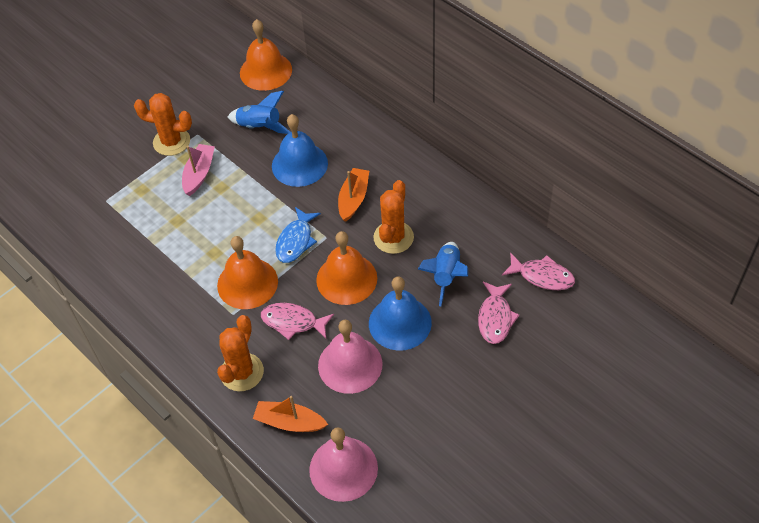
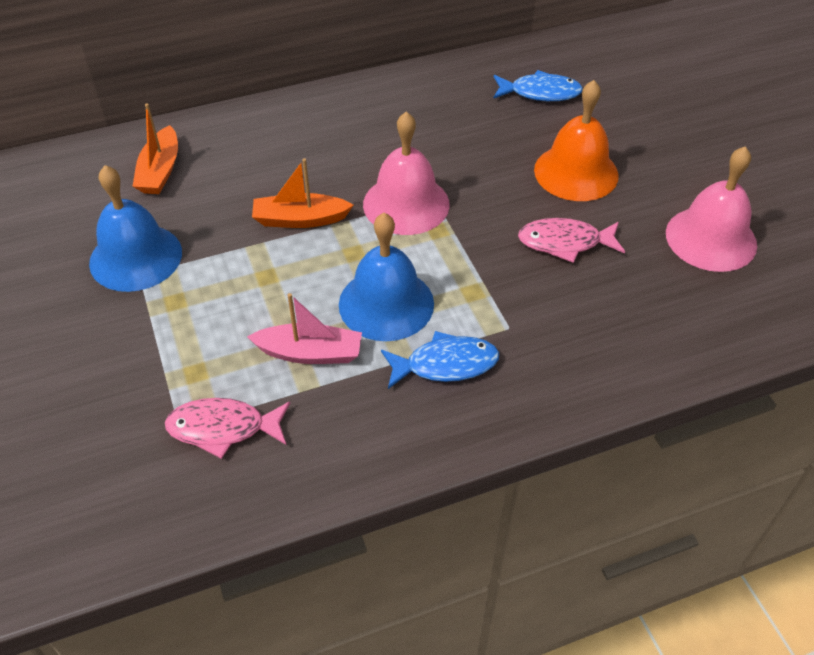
blue fish: [275,207,321,263] = 1 -> [381,331,499,389] [493,70,583,101] = 2
blue rocket: [228,91,290,134] [418,242,468,306] = 2 -> none = 0
orange bell: [217,236,278,309] [240,19,292,91] [316,231,377,305] = 3 -> [534,80,619,201] = 1
orange cactus: [134,93,192,156] [217,315,264,391] [373,180,414,254] = 3 -> none = 0
pink fish: [261,303,334,340] [478,282,520,344] [502,252,575,290] = 3 -> [165,398,290,459] [518,218,625,263] = 2

